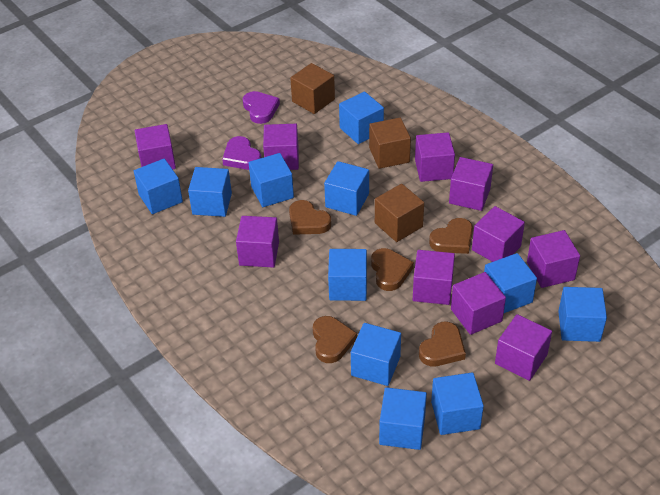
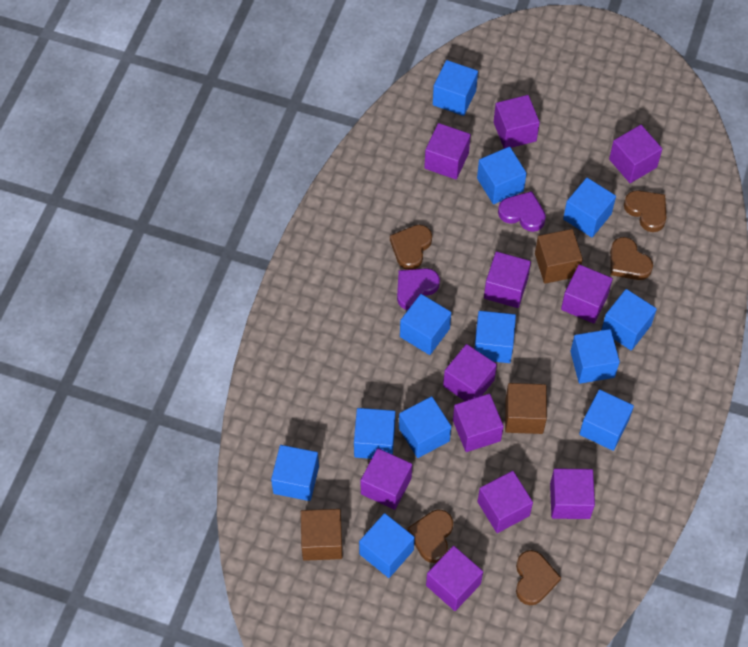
blue cube: [134,159,183,214] [188,167,232,217] [249,153,294,207] [324,161,369,216] [328,249,367,301] [339,92,384,144] [351,323,401,386] [379,387,427,450] [431,372,484,435] [484,253,537,313] [558,287,607,342] = 11 -> [271,445,319,501] [354,408,395,459] [359,513,415,578] [399,396,451,458] [400,294,451,355] [433,60,478,116] [474,311,516,363] [477,147,527,204] [563,178,616,237] [570,329,620,384] [579,389,634,451] [601,289,657,350] = 12
purple cube: [135,124,176,169] [236,216,279,267] [263,124,299,170] [413,250,455,305] [415,132,455,182] [449,157,493,211] [451,272,506,335] [472,206,525,262] [495,314,552,381] [527,230,580,288] = 10 -> [360,448,412,510] [424,123,471,179] [426,546,483,611] [443,344,497,401] [453,394,504,452] [478,471,533,533] [484,251,531,308] [494,95,540,149] [550,468,595,519] [561,264,613,324] [609,125,662,183] = 11

